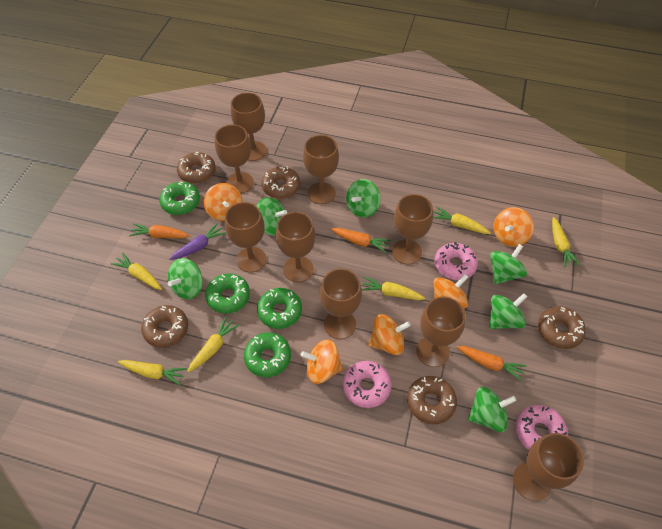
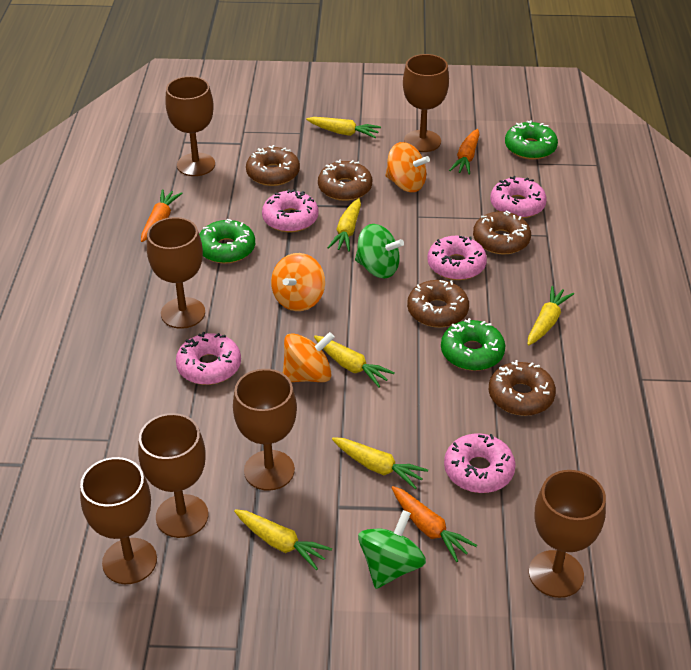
brown goblet: [215,124,254,194] [225,202,267,273] [231,93,267,161] [276,212,315,282] [303,135,339,204] [320,269,362,339] [392,194,433,265] [416,296,465,367] [513,433,584,501] = 9 -> [80,457,157,584] [138,413,208,538] [147,217,205,329] [165,76,215,176] [233,369,297,491] [403,54,449,152] [529,470,606,598] = 7
green donut: [159,181,200,215] [205,274,250,314] [244,332,291,377] [257,288,302,329] = 4 -> [199,219,255,264] [441,318,505,371] [505,120,558,160] = 3
green spinning top: [168,258,203,299] [257,197,287,236] [346,179,381,218] [468,387,517,432] [490,244,527,284] [490,293,528,329] = 6 -> [355,224,404,278] [358,510,426,589] = 2
orange spinning top: [204,183,242,221] [301,340,343,384] [368,314,411,355] [434,274,468,308] [494,207,533,247] = 5 -> [271,253,325,311] [283,332,335,382] [385,142,430,192] = 3
pink donut: [343,361,392,408] [435,242,478,280] [515,405,568,450] = 3 -> [176,332,241,385] [262,189,318,232] [427,236,487,280] [444,433,516,493] [490,176,547,218] = 5
purple carrot: [169,223,226,260] = 1 -> none = 0

